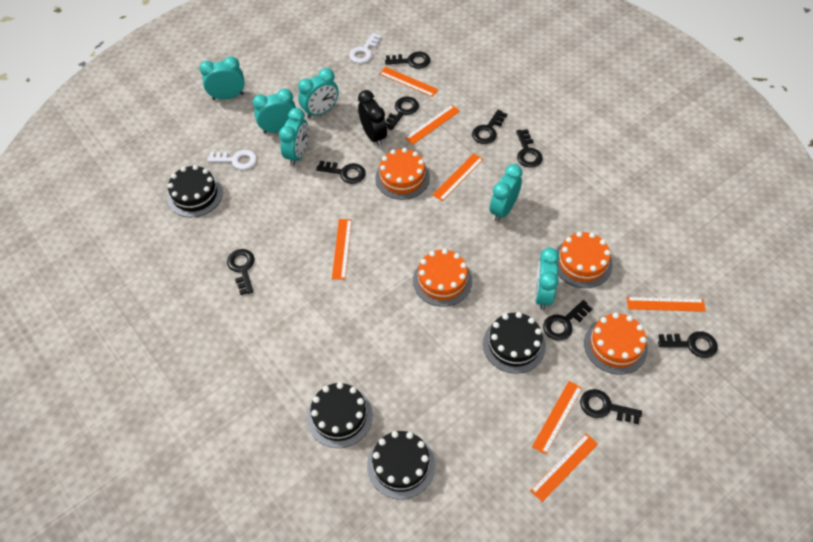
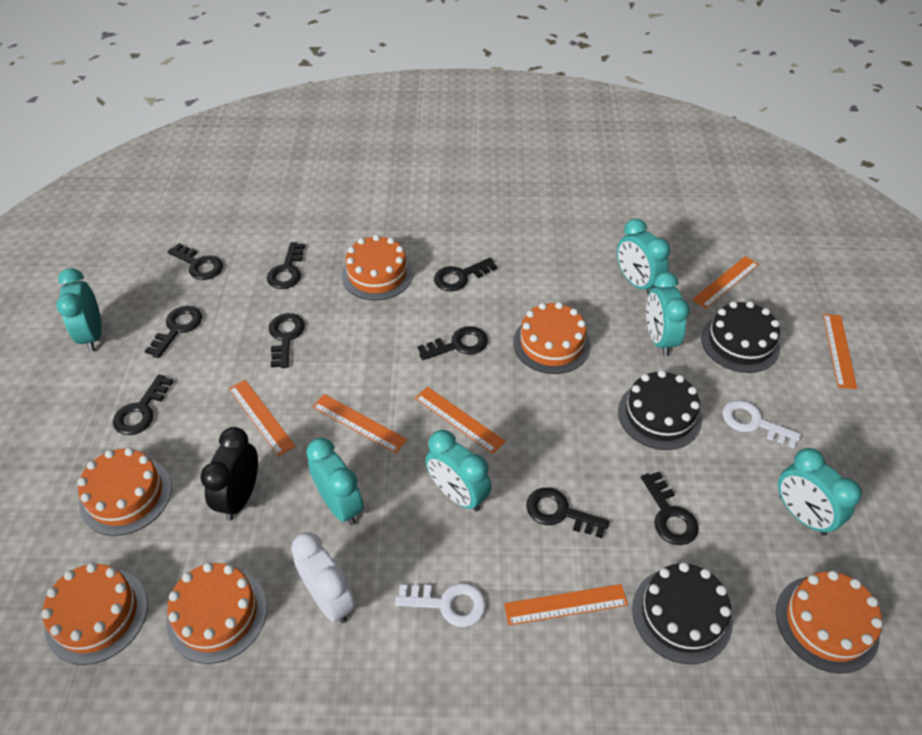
black cake: [167,165,223,217] [307,382,373,448] [367,431,435,499] [483,312,546,374] = 4 -> [618,370,702,450] [632,562,733,664] [701,301,780,373] = 3
orange cake: [375,148,430,200] [413,249,472,307] [556,232,612,288] [584,313,648,375] = 4 -> [41,563,148,665] [78,448,172,536] [166,562,267,664] [341,235,413,300] [513,302,591,374] [776,570,883,674] = 6
orange ruler: [332,219,352,280] [380,67,438,97] [405,105,460,144] [432,153,483,201] [530,433,598,502] [532,381,582,455] [627,297,706,312] = 7 -> [229,380,296,456] [312,394,407,453] [415,387,506,454] [504,584,628,625] [692,256,759,309] [823,314,857,389] = 6
white clock: none = 0 -> [291,532,355,623] = 1

